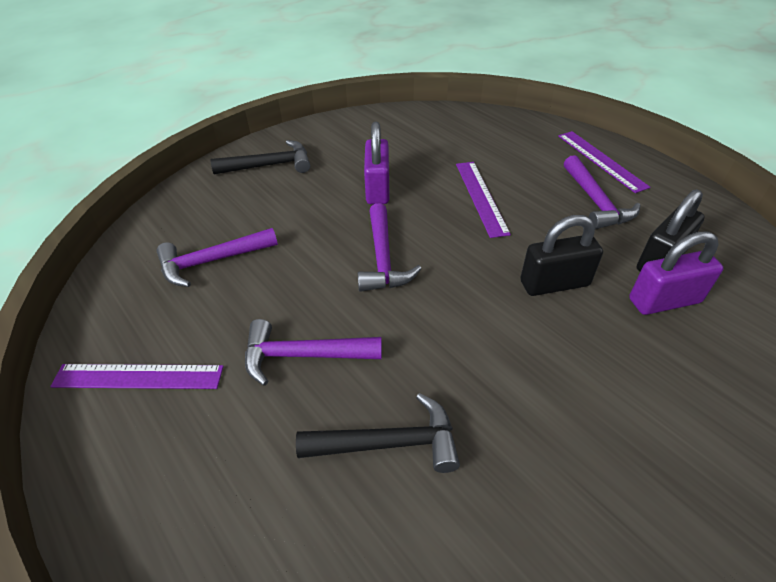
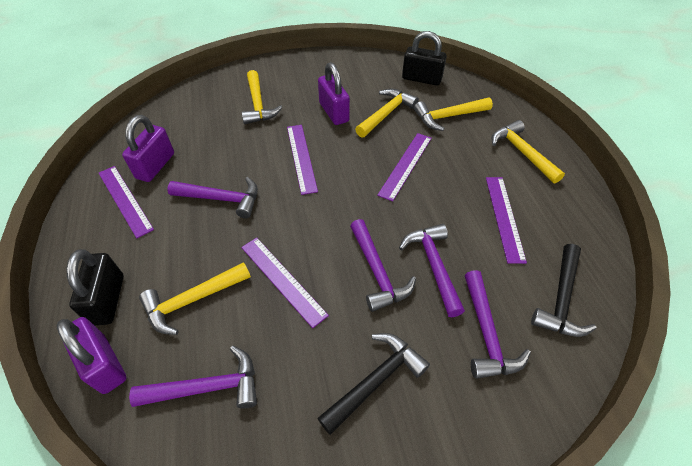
purple hammer: [156,228,278,287] [245,319,382,386] [358,203,422,292] [564,155,641,229] = 4 -> [129,346,257,409] [167,177,258,218] [350,219,416,312] [399,224,465,317] [465,270,531,379] = 5
purple padlock: [364,122,390,204] [629,232,723,315] = 2 -> [57,317,126,394] [122,115,174,182] [318,62,350,125] = 3
purple ruler: [50,364,224,389] [456,162,511,238] [558,131,650,193] = 3 -> [99,166,154,238] [241,238,329,328] [287,125,318,195] [377,133,432,202] [486,177,527,264] = 5
yellow hammer: none = 0 -> [139,262,251,335] [242,70,282,124] [355,89,419,138] [414,98,493,131] [492,120,565,184] = 5

